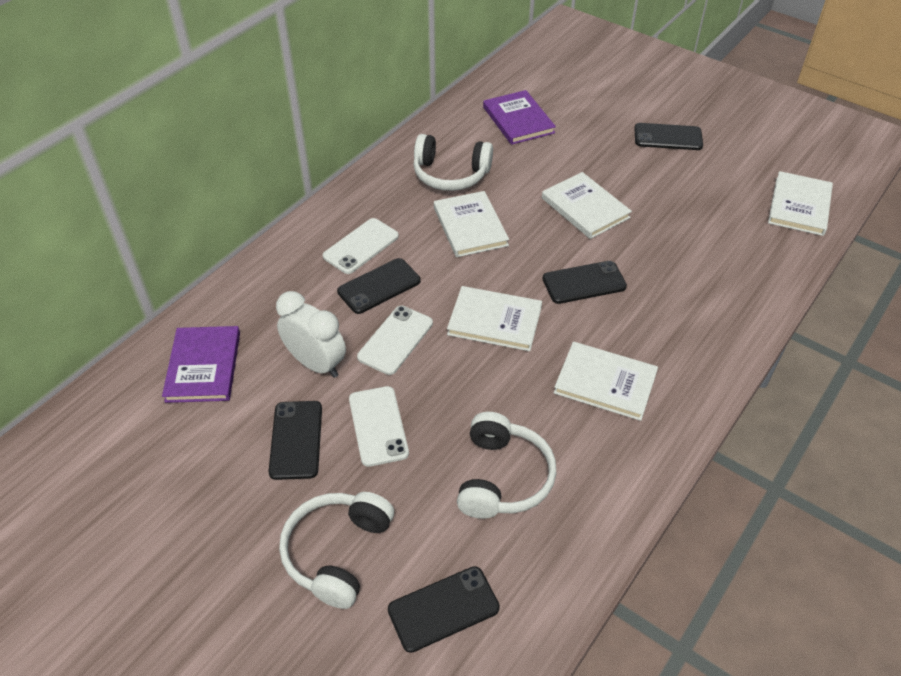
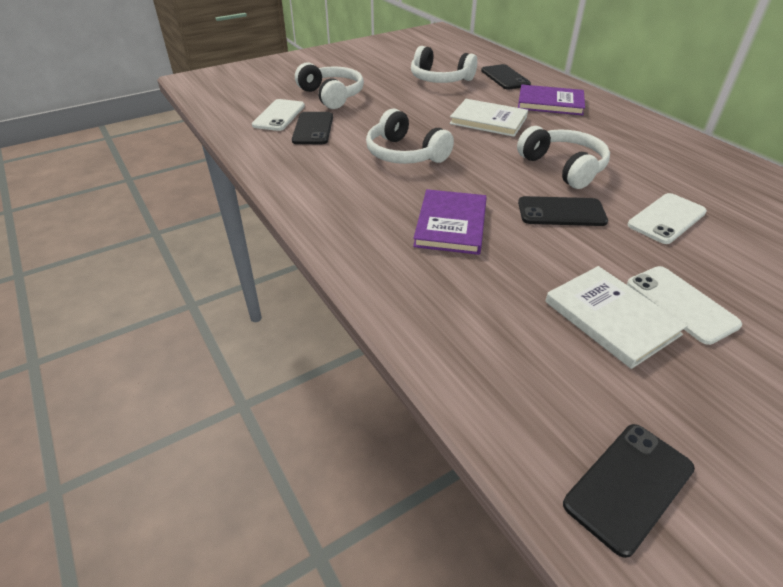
black phone: [268,401,322,480] [337,258,421,314] [388,566,500,653] [542,261,627,304] [634,123,703,150] = 5 -> [292,112,333,144] [481,64,531,89] [518,196,608,226] [563,424,695,558] = 4
white book: [434,191,509,257] [447,286,542,351] [542,172,632,239] [554,342,658,421] [768,171,833,236] = 5 -> [449,99,528,137] [545,266,687,369] = 2
white clock: [276,291,346,378] = 1 -> none = 0
white headphones: [279,492,394,609] [413,134,493,191] [457,412,556,519] = 3 -> [295,62,364,109] [366,108,454,164] [411,46,477,83] [517,126,610,189] = 4

